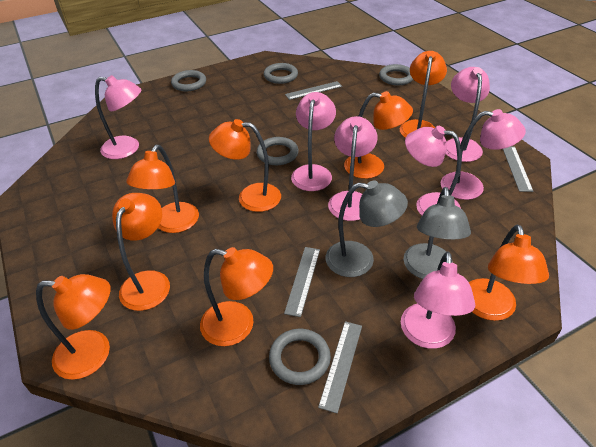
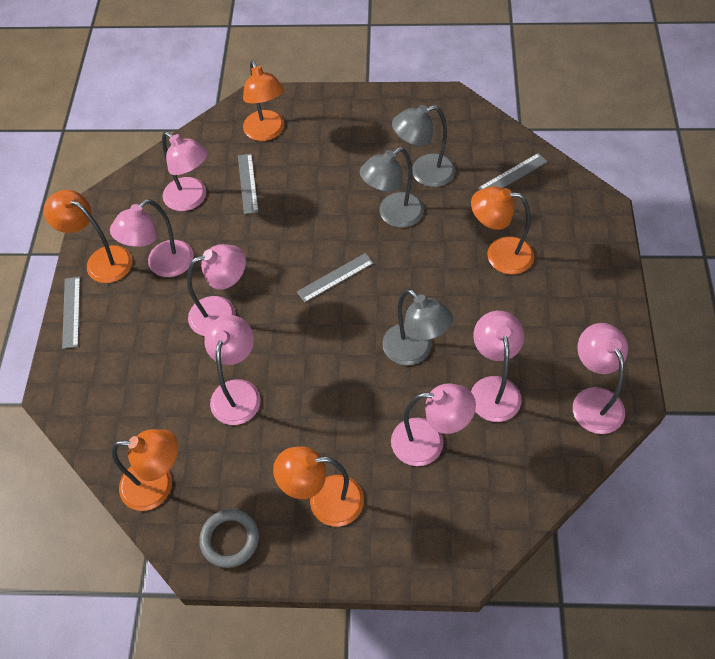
grey lamp: [326,180,408,277] [403,187,471,279] = 2 -> [360,147,424,228] [382,289,453,365] [392,105,455,187] = 3
grey ring: [171,70,206,91] [257,137,299,165] [264,63,298,84] [269,329,331,385] [379,64,413,85] = 5 -> [199,509,259,568] = 1
orange lamp: [36,274,111,380] [112,193,170,311] [126,145,199,233] [200,247,273,346] [209,119,281,212] [344,91,413,179] [400,51,447,138] [469,224,549,321] = 8 -> [44,190,132,283] [112,429,178,511] [243,60,284,141] [273,447,364,527] [471,186,534,274] = 5

